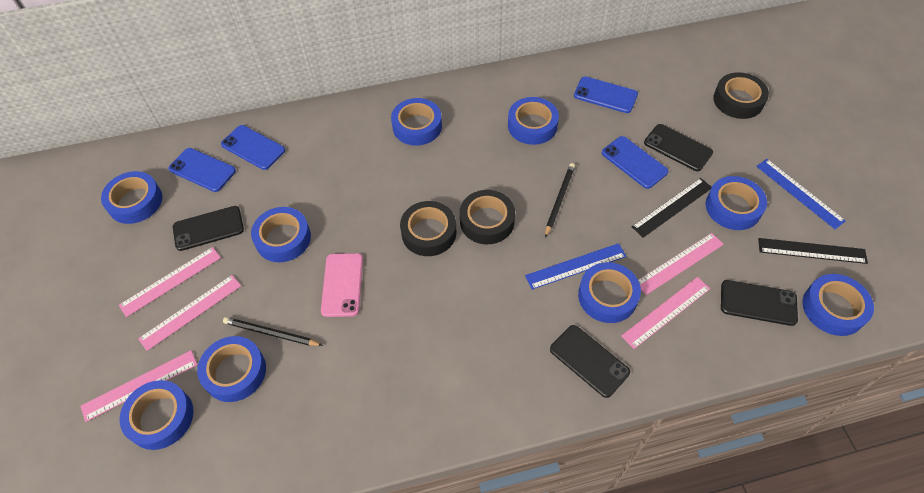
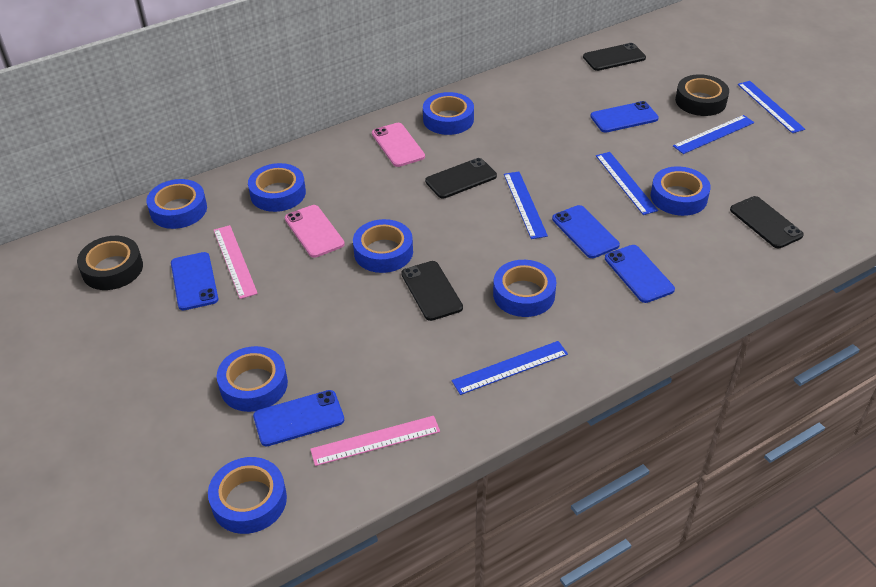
black pencil: [223,317,323,346] [545,163,575,238] = 2 -> none = 0
black ruler: [632,178,712,238] [758,238,868,264] = 2 -> none = 0
black tape: [400,201,456,256] [460,190,515,244] [713,72,769,119] = 3 -> [77,236,143,290] [675,74,729,116] = 2
blue phone: [168,148,236,192] [221,125,285,170] [574,76,638,113] [602,136,668,189] = 4 -> [171,252,218,310] [253,390,344,446] [552,205,620,258] [590,101,659,133] [605,245,675,303] = 5
blue ruler: [525,243,626,290] [756,159,846,229] = 2 -> [452,341,568,395] [504,172,548,239] [596,152,658,215] [673,115,755,154] [737,81,805,133] = 5
blue tape: [101,171,162,224] [120,380,193,450] [197,336,266,402] [251,207,311,262] [391,98,442,146] [508,97,559,145] [578,262,641,323] [706,176,767,230] [802,274,874,336] = 9 -> [146,179,207,229] [208,457,287,534] [217,346,288,412] [248,163,306,212] [353,219,413,273] [423,92,474,135] [493,260,556,317] [651,166,711,216] = 8
pink phone: [321,253,363,317] = 1 -> [285,205,345,258] [372,123,425,167] = 2
pink ruler: [81,350,197,422] [119,247,221,317] [138,275,241,351] [621,277,710,349] [638,233,724,295] = 5 -> [214,225,258,299] [310,416,440,466] = 2

